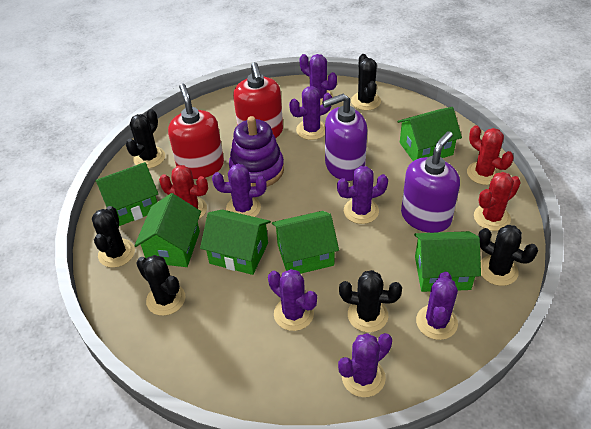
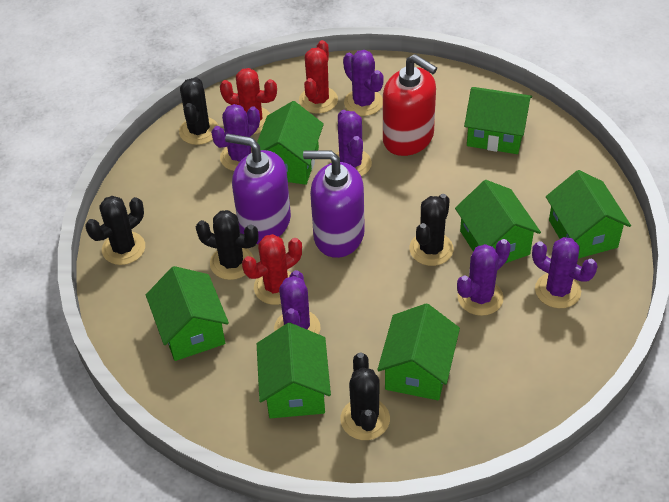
black cactus: [92,206,135,268] [126,109,165,169] [136,255,186,316] [339,270,402,332] [351,54,381,111] [478,225,538,286] = 6 -> [86,196,145,265] [179,77,218,145] [196,210,259,280] [341,353,390,440] [409,194,454,266] = 5
green house: [95,162,158,226] [134,193,201,267] [200,209,271,275] [272,211,339,274] [397,107,462,161] [414,231,481,292] = 6 -> [146,266,229,361] [257,101,324,185] [257,323,331,418] [377,303,460,400] [455,180,541,263] [464,87,532,154] [546,170,631,258] = 7
purple cactus: [212,164,266,217] [268,269,317,331] [289,86,332,140] [299,54,337,105] [337,166,388,224] [338,333,392,397] [416,272,458,340] = 7 -> [211,104,260,171] [274,270,321,334] [336,110,372,176] [343,50,384,116] [457,239,511,316] [532,237,597,308] = 6
purple stacking toy: [229,116,284,187] = 1 -> none = 0
red soap dispenser: [168,84,224,179] [233,62,283,138] = 2 -> [383,54,437,156] = 1

